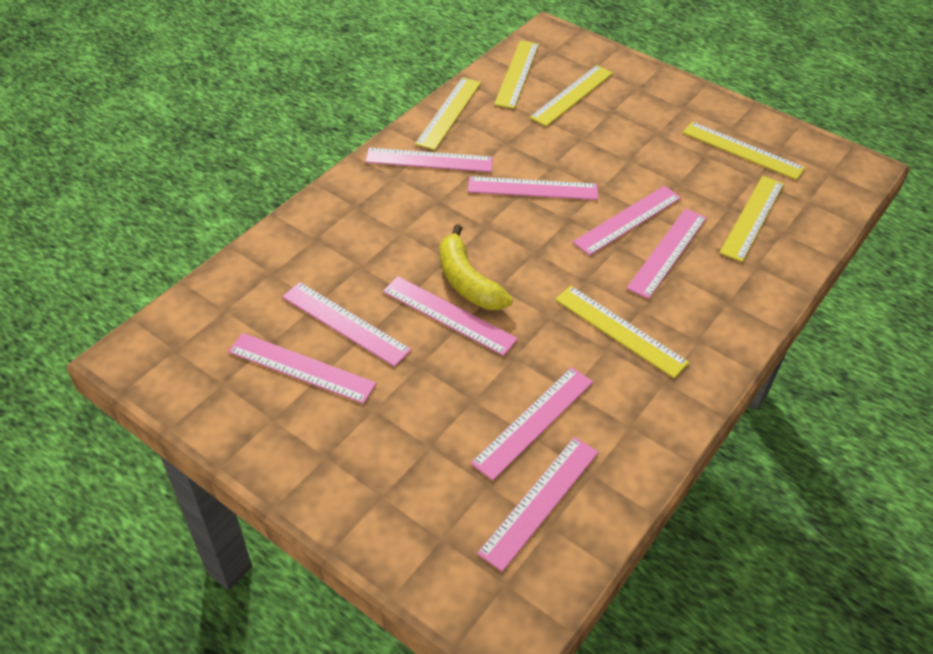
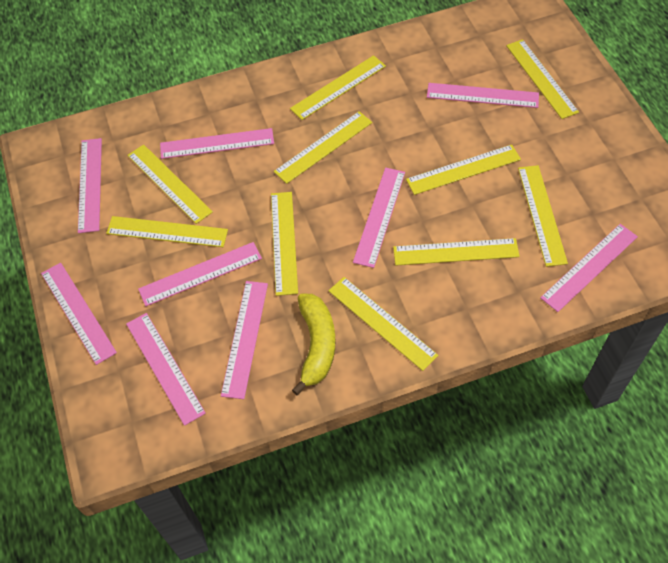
yellow ruler: [415,77,481,150] [494,40,539,109] [529,65,613,127] [555,286,690,378] [683,122,805,180] [719,176,784,262] = 6 -> [106,216,228,247] [127,144,213,224] [271,192,298,296] [274,111,372,184] [290,55,386,120] [328,277,438,371] [393,238,520,266] [406,145,521,195] [506,39,579,119] [518,165,568,267] = 10

